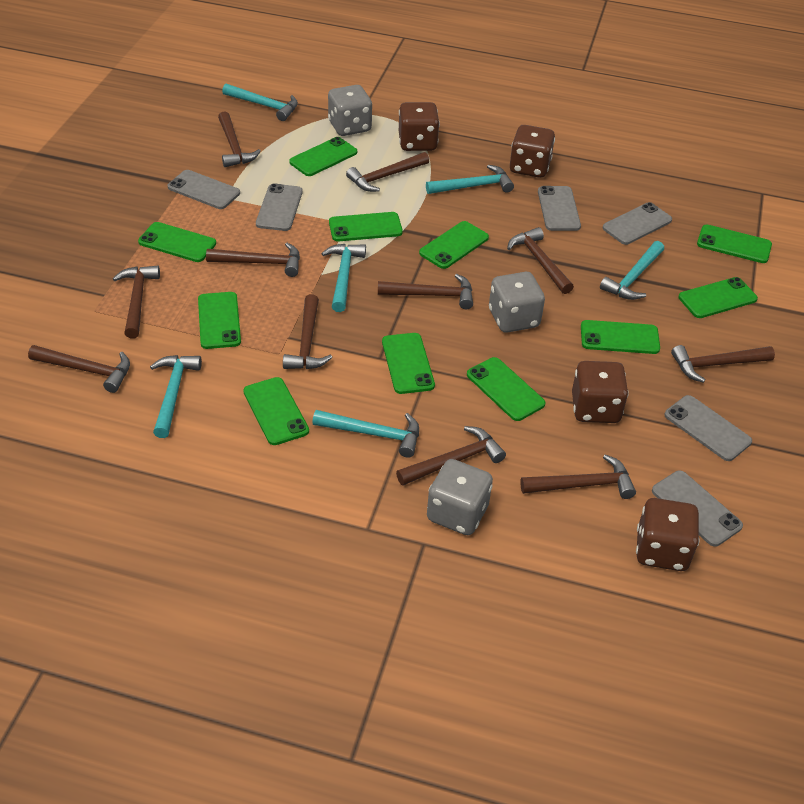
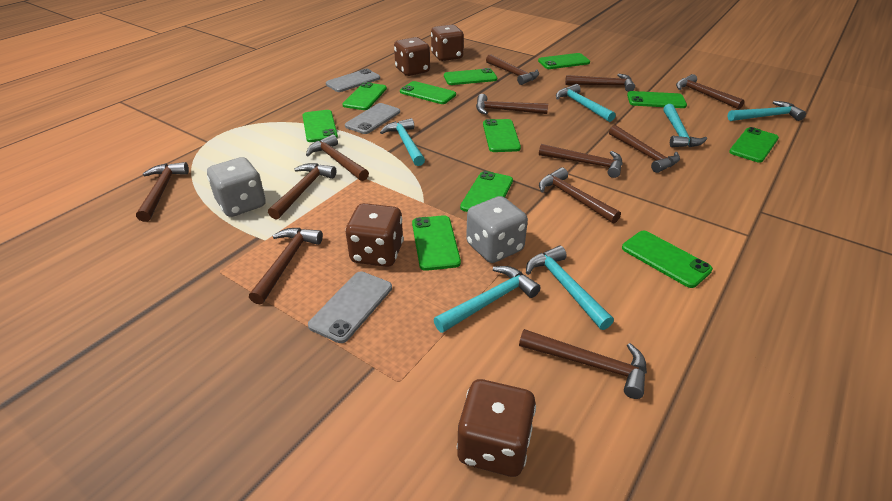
brown hammer: [28,345,130,393] [113,266,160,338] [206,243,300,277] [218,111,261,167] [283,294,332,369] [346,152,429,192] [378,274,473,309] [396,426,506,486] [507,227,574,294] [520,454,636,499] [671,345,775,383] = 11 -> [136,162,189,222] [249,228,323,305] [268,163,337,219] [306,134,369,181] [476,94,548,115] [486,54,539,85] [519,329,647,399] [539,144,622,178] [539,167,621,223] [565,74,635,92] [609,125,680,173] [676,74,745,109] = 12
grey dice: [328,85,372,136] [427,459,493,535] [489,272,545,333] = 3 -> [207,157,266,217] [466,196,528,263] = 2
grey phone: [168,170,240,209] [256,183,303,231] [538,186,581,231] [603,202,672,245] [652,470,743,547] [665,395,752,461] = 6 -> [308,271,392,343] [326,69,380,92] [345,103,400,134] = 3

